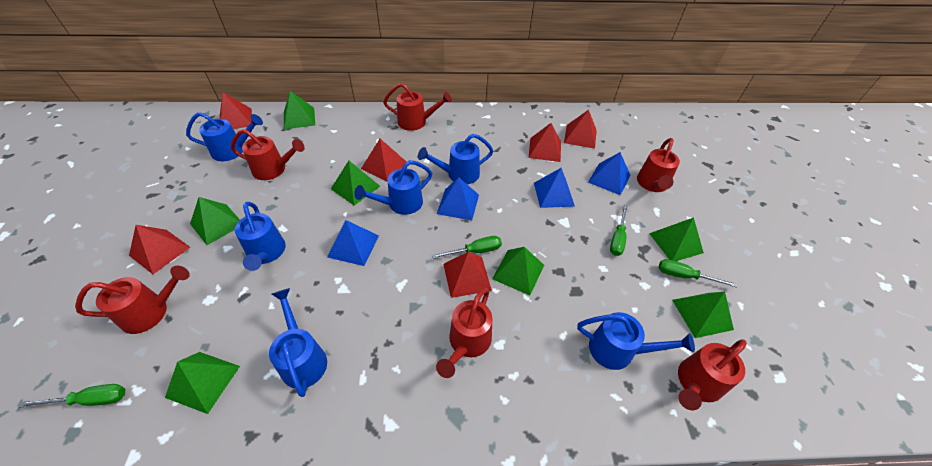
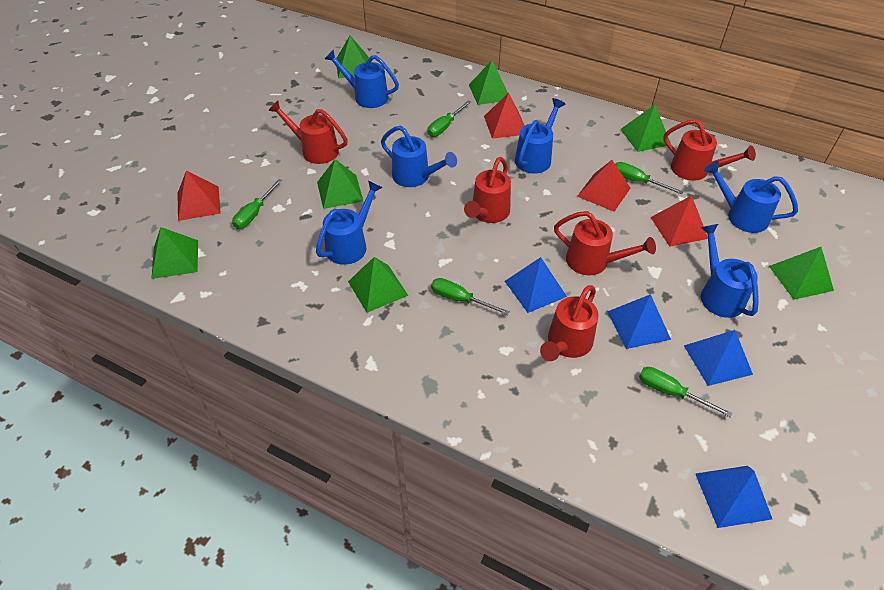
green screwdriver: [18,384,125,408] [432,236,502,259] [610,204,628,256] [659,259,737,287] = 4 -> [232,179,283,229] [427,100,471,137] [431,278,510,315] [615,162,683,195] [639,367,733,418] = 5
red pyramid: [129,225,190,274] [220,92,252,129] [361,139,406,182] [443,252,492,298] [528,123,561,162] [564,110,597,149] = 6 -> [177,171,221,221] [484,93,525,139] [577,160,630,212] [651,195,708,247] = 4
red watering can: [75,266,190,334] [231,129,305,180] [383,83,452,131] [436,288,492,378] [637,138,680,192] [678,339,747,410] = 6 -> [268,101,348,164] [464,157,511,223] [540,285,599,361] [554,211,656,275] [663,119,756,181] = 5

